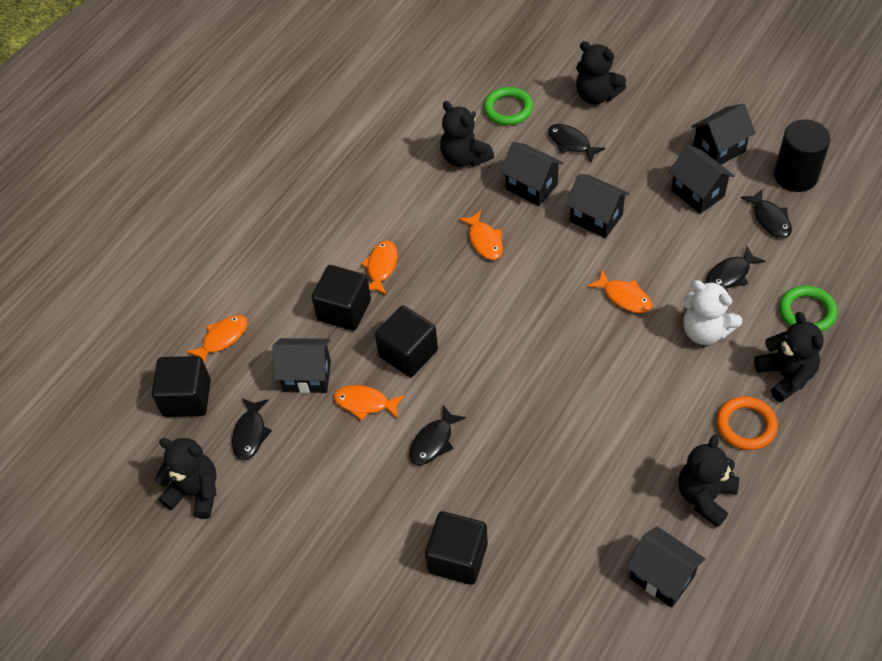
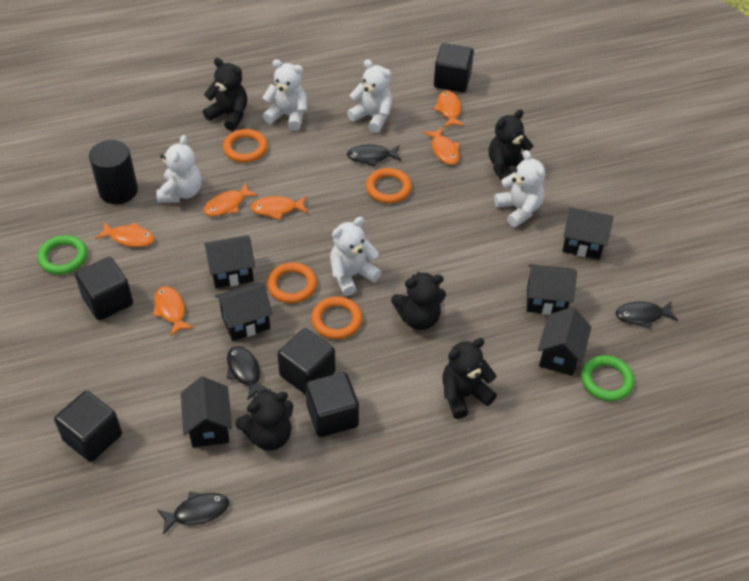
black cube: [152,356,211,417] [311,265,371,331] [375,306,438,377] [425,511,488,585] = 4 -> [54,391,122,462] [75,257,133,320] [277,328,335,395] [306,372,359,437] [434,43,474,92] = 5
black fish: [232,398,272,460] [409,405,466,465] [548,124,606,162] [706,246,766,289] [741,189,792,238] = 5 -> [157,492,229,535] [227,346,271,401] [347,145,401,167] [616,301,678,329] = 4
orange fish: [186,315,247,363] [333,385,405,421] [361,240,398,295] [458,210,503,260] [587,269,652,313] = 5 -> [95,222,155,247] [153,286,194,337] [203,183,258,216] [250,196,308,220] [424,127,460,165] [434,90,464,127] = 6
orange ring: [717,396,778,450] = 1 -> [223,129,268,163] [267,262,317,303] [311,296,362,339] [366,168,412,203] = 4
white teddy bear: [684,280,742,345] = 1 -> [157,135,202,203] [262,59,307,130] [330,217,381,296] [347,60,393,133] [494,150,545,227] = 5

